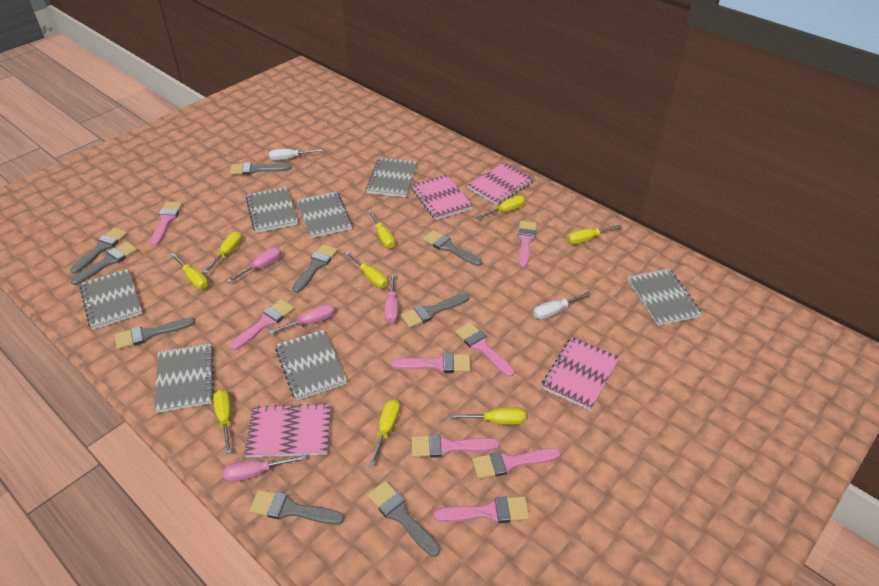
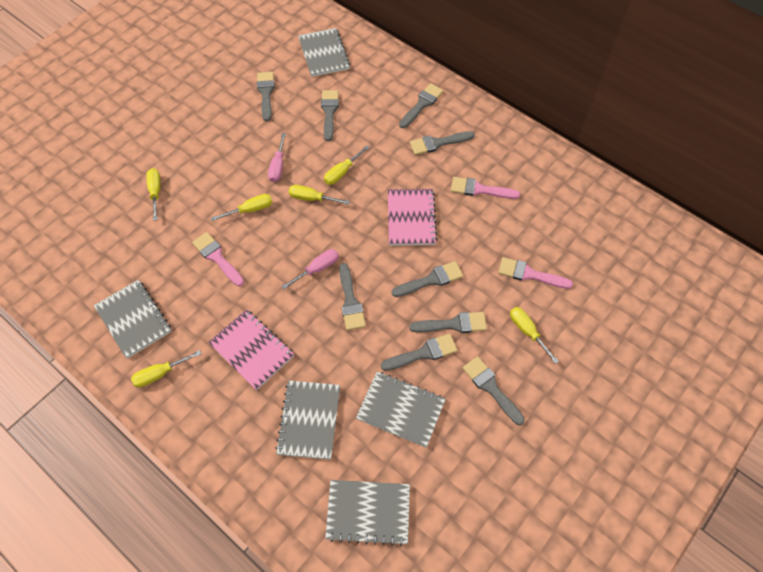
grey notebook: [80,269,143,330] [155,343,214,413] [246,187,298,233] [275,330,347,401] [297,191,353,238] [366,158,417,197] [627,269,702,326] = 7 -> [94,280,172,359] [275,381,340,460] [298,28,350,77] [325,480,410,546] [356,372,446,447] = 5
pink brush: [150,202,183,246] [230,299,294,350] [391,353,471,373] [411,434,499,458] [434,496,530,523] [455,322,514,377] [472,448,561,479] [517,221,537,268] = 8 -> [192,232,244,286] [451,177,520,199] [498,257,573,289] = 3
pink notebook: [244,403,331,458] [411,175,473,220] [468,162,535,205] [541,337,620,410] = 4 -> [208,309,294,390] [388,189,437,245] = 2
pink screwdriver: [223,455,306,482] [227,247,281,283] [269,304,335,334] [384,274,398,324] = 4 -> [268,133,286,182] [281,249,339,289] = 2
white screwdriver: [269,149,322,160] [533,292,591,320] = 2 -> none = 0
yellow screwdriver: [171,253,208,289] [203,232,242,273] [213,389,232,454] [345,251,388,288] [368,210,395,248] [369,399,400,466] [449,407,526,425] [476,195,525,219] [567,225,622,244] = 9 -> [131,350,201,387] [146,168,161,221] [211,194,272,221] [289,185,350,205] [324,145,369,185] [510,307,559,364] = 6

